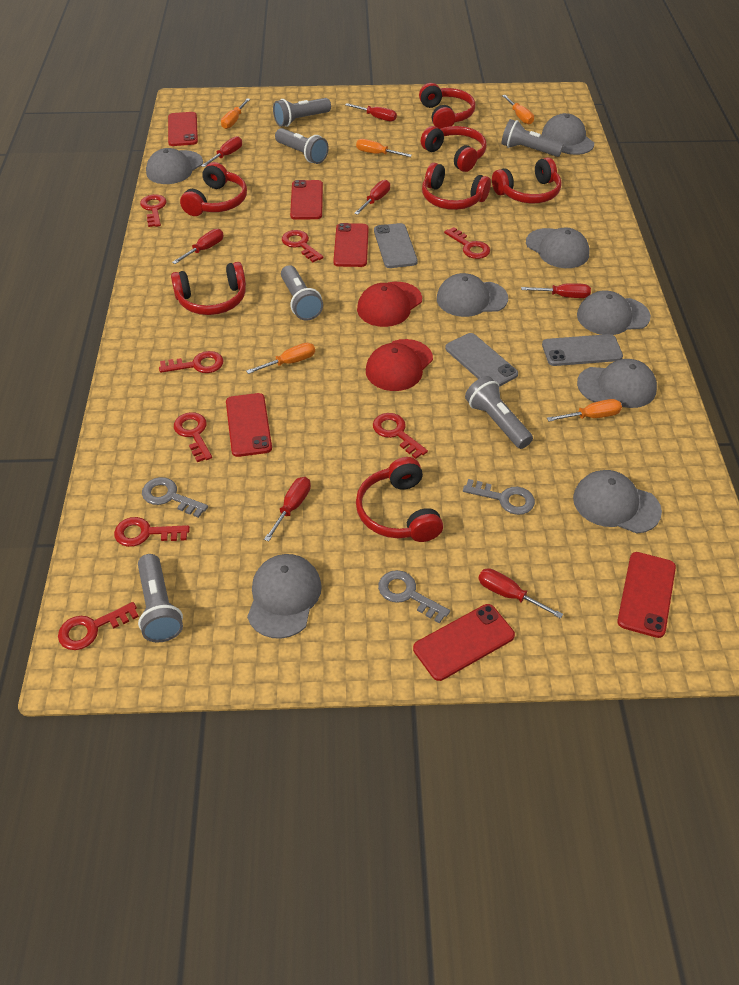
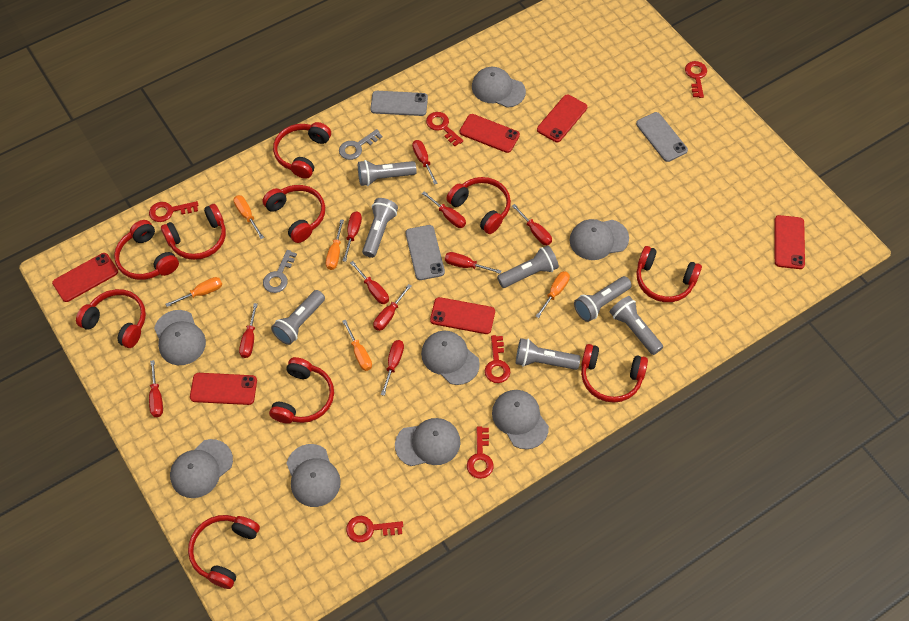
grey flashlight: [138,554,183,643] [273,98,331,127] [275,128,329,164] [281,265,323,321] [465,376,533,449] [501,119,564,157] = 6 -> [271,290,325,345] [358,160,417,186] [362,198,398,258] [497,245,559,288] [516,338,580,370] [574,276,632,322] [610,296,663,355] = 7
grey key: [142,477,208,518] [378,570,450,623] [463,479,535,515] = 3 -> [263,250,297,293] [339,129,382,160] = 2
red cap: [357,282,422,327] [366,339,433,391] = 2 -> none = 0
red headphones: [171,262,246,315] [180,162,247,216] [356,457,443,542] [419,83,475,129] [421,126,487,172] [422,163,491,210] [492,157,562,203] = 7 -> [76,289,146,348] [114,220,179,280] [161,204,226,260] [188,515,260,589] [262,185,325,243] [269,357,334,424] [273,122,331,179] [446,177,511,234] [581,344,648,403] [636,246,702,302] = 10
red key: [58,602,139,650] [114,517,190,547] [140,194,167,227] [159,351,223,373] [174,412,212,462] [282,230,324,262] [373,413,428,459] [444,227,490,259] = 8 -> [149,201,198,222] [346,516,403,543] [426,112,463,146] [467,427,494,479] [485,335,510,383] [685,61,707,98] = 6
red screwdriver: [172,229,223,264] [201,136,242,167] [264,477,311,542] [345,103,397,121] [354,180,390,215] [478,568,563,619] [521,283,591,298] = 7 -> [149,360,163,417] [239,303,258,358] [343,212,362,262] [350,261,389,304] [373,284,411,331] [381,340,404,396] [412,140,438,185] [422,191,466,228] [445,252,502,274] [512,204,552,245] = 10

